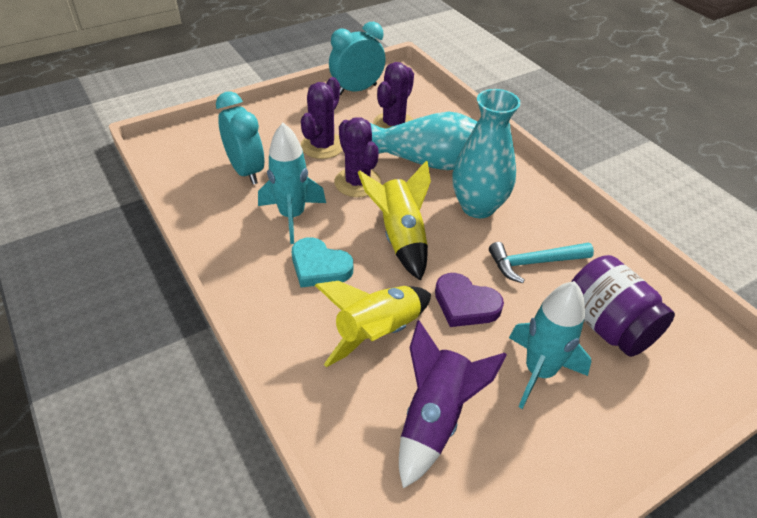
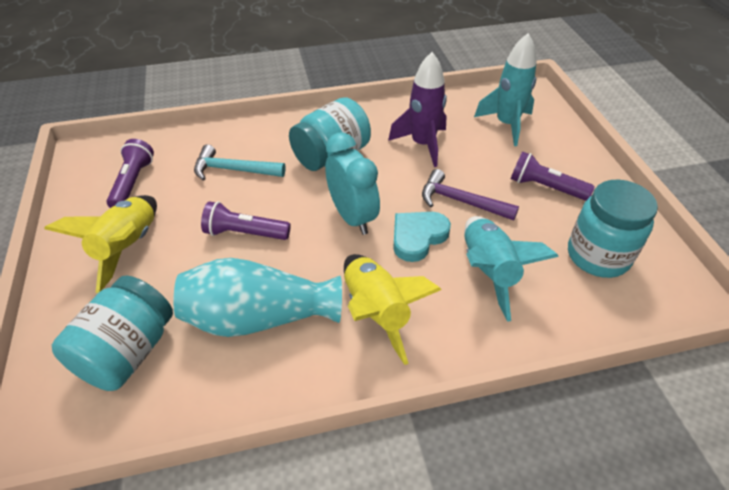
purple cactus: [301,77,343,159] [334,117,381,197] [373,62,414,128] = 3 -> none = 0
purple flashlight: none = 0 -> [107,139,154,208] [201,201,291,240] [511,151,595,201] = 3
purple hammer: none = 0 -> [422,169,519,221] = 1
purple heart: [435,273,504,327] = 1 -> none = 0
purple jar: [571,255,675,357] = 1 -> none = 0
turquoise clock: [216,91,264,185] [329,22,386,95] = 2 -> [325,132,380,235] = 1
turquoise jar: none = 0 -> [52,276,173,391] [289,97,371,171] [568,180,658,278] = 3
turquoise vase: [370,112,478,170] [452,89,520,218] = 2 -> [173,258,342,337] = 1

